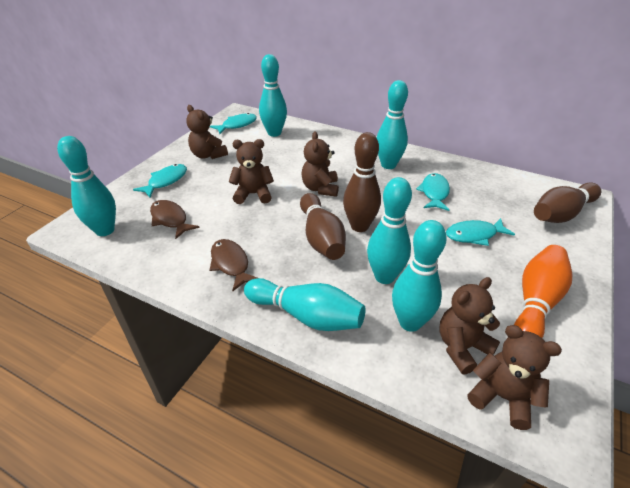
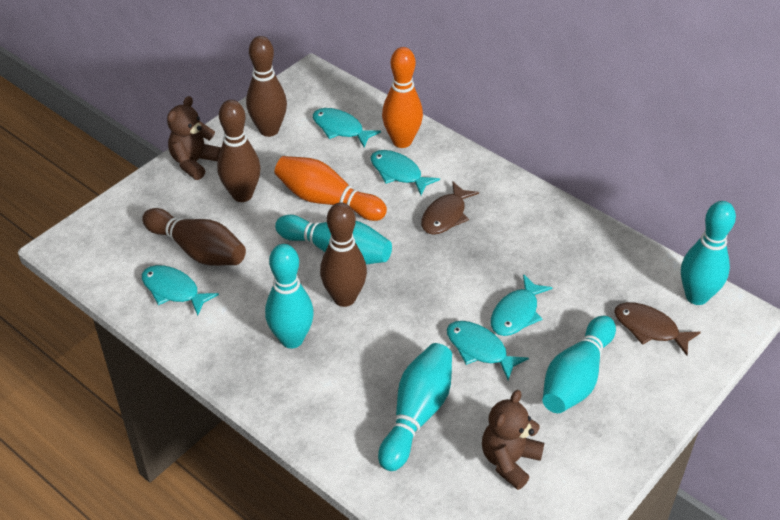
brown bowling pin: [300,193,346,260] [343,132,381,232] [534,182,601,223] = 3 -> [142,208,246,266] [217,100,261,202] [246,36,287,137] [320,202,367,307] = 4
brown teddy bear: [186,105,228,159] [229,139,274,204] [301,131,339,197] [439,277,500,374] [468,325,562,430] = 5 -> [167,96,221,180] [482,390,544,490] = 2
orange bowling pin: [514,245,572,338] = 1 -> [274,156,387,221] [382,47,423,148] = 2
turquoise bowling pin: [57,136,116,236] [244,278,366,331] [259,54,287,137] [367,177,412,284] [377,80,408,169] [392,220,447,332] = 6 -> [265,244,314,348] [275,215,392,265] [378,343,452,471] [542,316,616,413] [681,201,736,305] = 5
turquoise fish: [133,164,187,197] [210,113,257,134] [416,173,450,211] [446,218,515,246] = 4 -> [142,265,219,316] [313,108,381,148] [371,150,440,195] [447,321,529,380] [491,274,552,336] = 5

